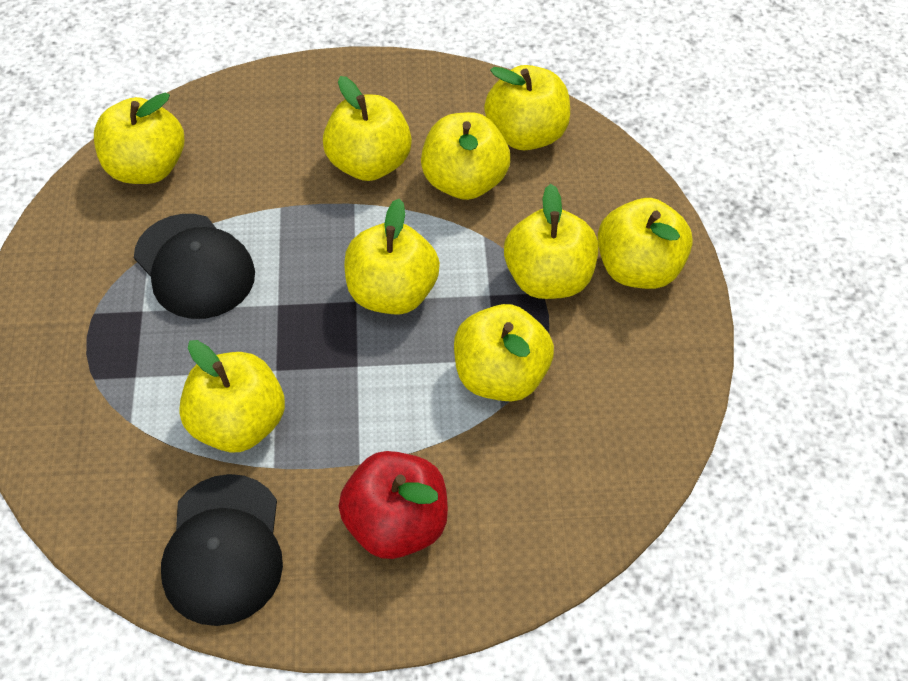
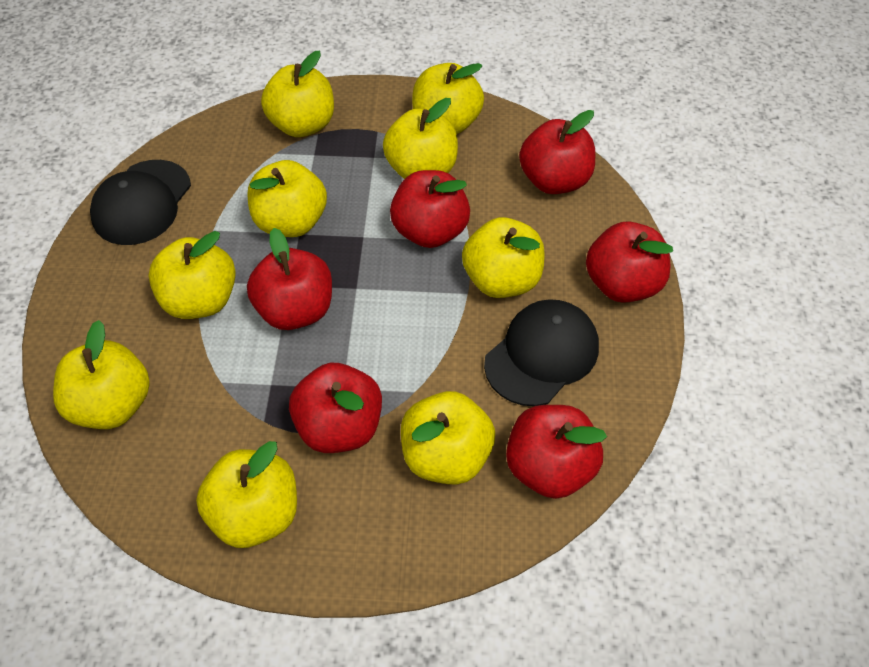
red apple: [338,451,448,559] = 1 -> [247,228,332,330] [289,363,382,453] [390,170,470,248] [506,405,607,499] [519,110,595,194] [586,221,673,303] = 6

